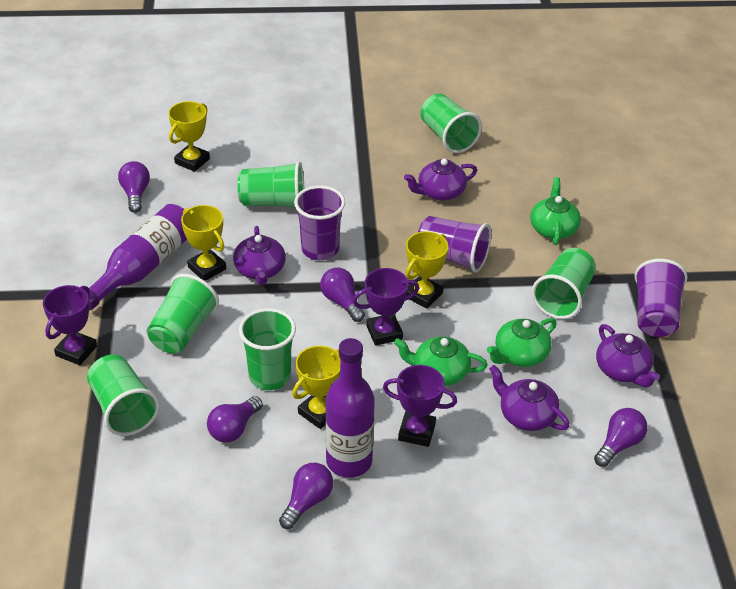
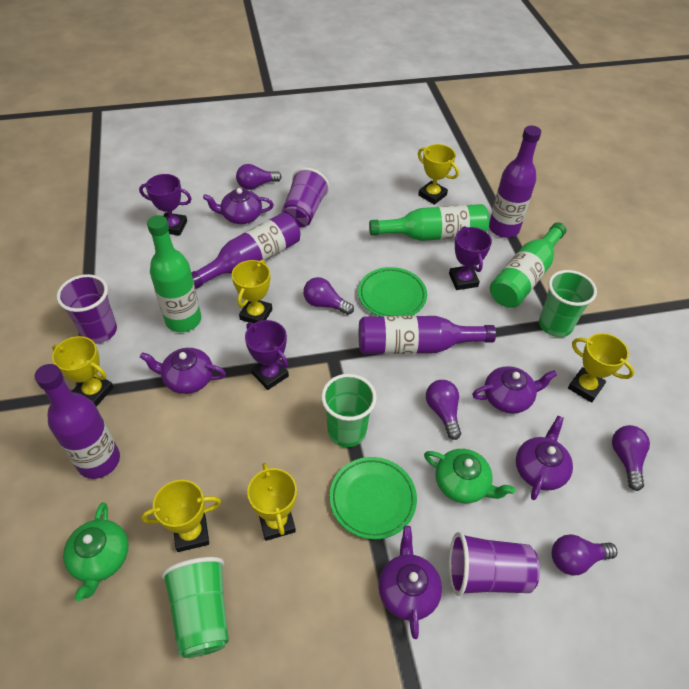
green bottle: none = 0 -> [147,215,201,332] [369,204,489,241] [490,222,566,308] = 3
green cup: [87,355,160,436] [147,274,219,353] [237,161,304,207] [239,308,296,390] [420,94,482,153] [532,248,596,319] = 6 -> [161,557,229,658] [321,374,377,447] [539,270,597,337] = 3
green plate: none = 0 -> [330,457,417,540] [358,267,427,316] = 2
green teapot: [394,336,487,386] [487,318,557,367] [530,177,581,245] = 3 -> [63,503,129,601] [424,449,515,503] = 2
purple bottle: [89,204,187,310] [325,338,375,478] = 2 -> [35,364,120,479] [191,212,301,289] [359,316,496,354] [489,125,541,238] = 4
purple teapot: [233,226,286,285] [404,158,477,201] [489,365,569,431] [596,324,660,388] = 4 -> [140,348,226,394] [203,188,274,224] [379,526,442,639] [472,366,557,414] [516,416,573,500] = 5
yellow trophy: [168,101,210,172] [181,205,226,281] [292,346,340,429] [406,231,448,309] = 4 -> [52,336,114,406] [141,480,221,552] [232,260,272,324] [247,463,297,541] [418,144,459,205] [568,333,634,403] = 6

